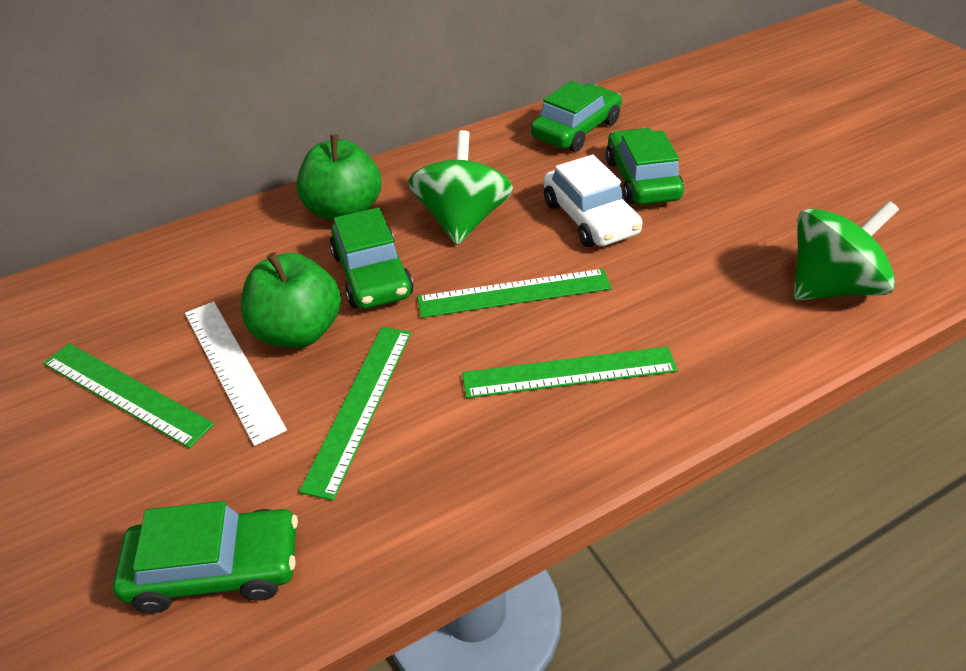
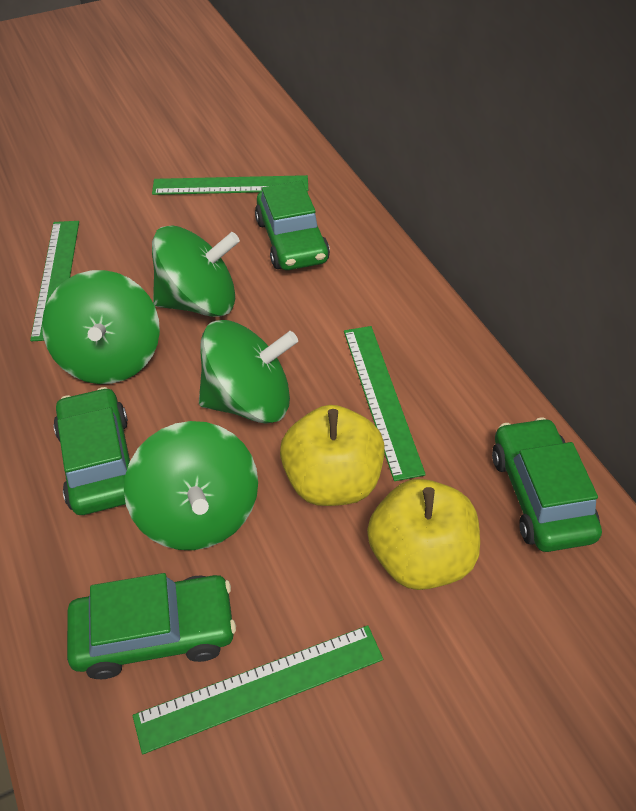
green apple: [241,252,341,348] [297,134,381,221] = 2 -> none = 0
green spinning top: [408,130,513,245] [794,201,899,301] = 2 -> [42,270,160,384] [124,421,258,550] [152,225,240,317] [199,320,298,424] = 4
white car: [543,154,643,247] = 1 -> none = 0
white ruler: [185,301,287,446] = 1 -> none = 0
yellow apple: none = 0 -> [280,405,385,506] [367,479,480,590] = 2

